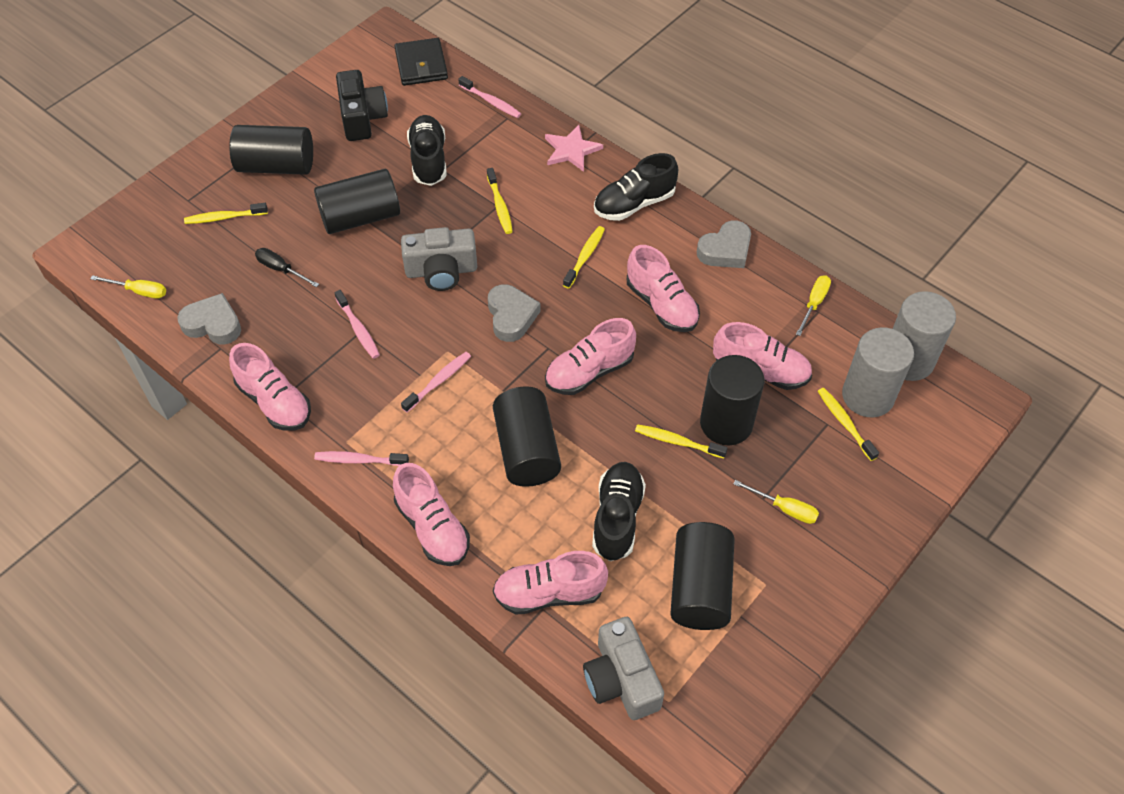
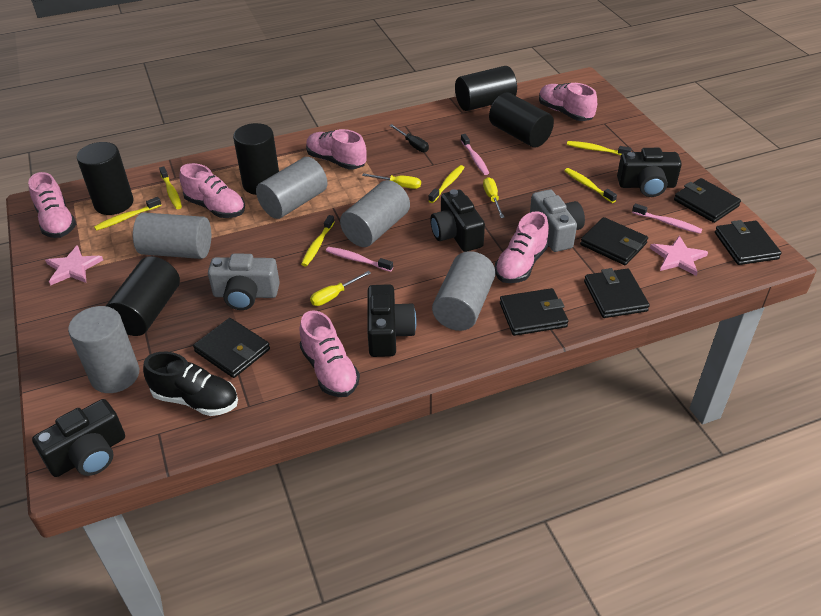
black camera: [336,70,388,141] = 1 -> [32,399,125,477] [367,284,417,357] [430,189,485,252] [617,148,682,197] = 4
black shoe: [407,115,447,186] [592,462,646,561] [594,153,678,221] = 3 -> [143,352,238,416] = 1
black wallet: [395,38,448,86] = 1 -> [193,318,270,378] [500,288,568,336] [580,217,648,265] [584,268,650,318] [674,178,741,223] [715,220,782,265] = 6
grey cylinder: [842,327,914,417] [893,291,956,381] = 2 -> [68,306,139,393] [133,212,211,259] [256,157,327,219] [340,180,410,247] [432,251,496,331] = 5
grey heart: [177,293,241,345] [488,284,541,342] [697,221,751,268] = 3 -> none = 0
pink star: [545,125,603,172] = 1 -> [45,245,103,285] [650,235,708,276] = 2
pink toothbrush: [314,451,409,466] [334,290,380,359] [401,352,471,412] [458,76,521,118] = 4 -> [326,247,393,272] [461,134,489,175] [632,203,702,234] = 3
yellow toothbrush: [184,203,268,224] [487,168,513,234] [563,226,605,289] [635,424,728,458] [818,388,879,461] = 5 -> [94,197,162,231] [159,166,182,209] [301,215,334,266] [428,165,465,203] [564,168,617,203] [567,141,632,155] = 6

